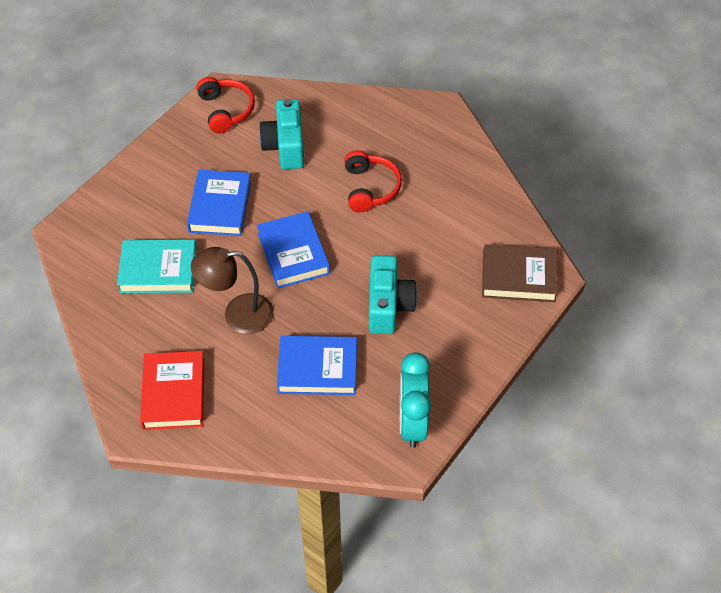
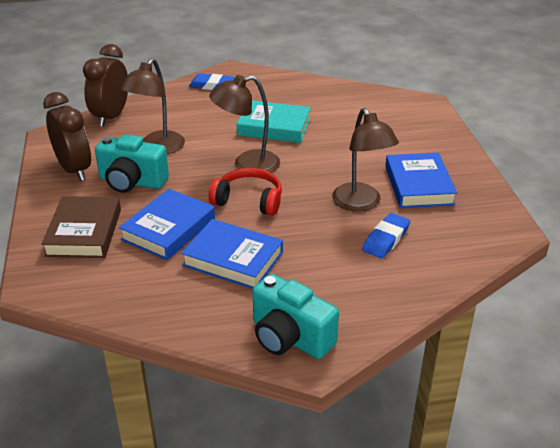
blue eraser: none = 0 -> [189,73,235,90] [362,213,410,259] = 2
brown clock: none = 0 -> [43,92,91,181] [83,44,128,127] = 2
brown lamp: [191,247,274,334] = 1 -> [121,58,185,154] [209,75,280,173] [332,108,399,212] = 3
red book: [140,351,205,430] = 1 -> none = 0
red headphones: [196,77,255,134] [344,150,402,213] = 2 -> [209,168,282,216] = 1
turquoise clock: [400,352,431,448] = 1 -> none = 0

